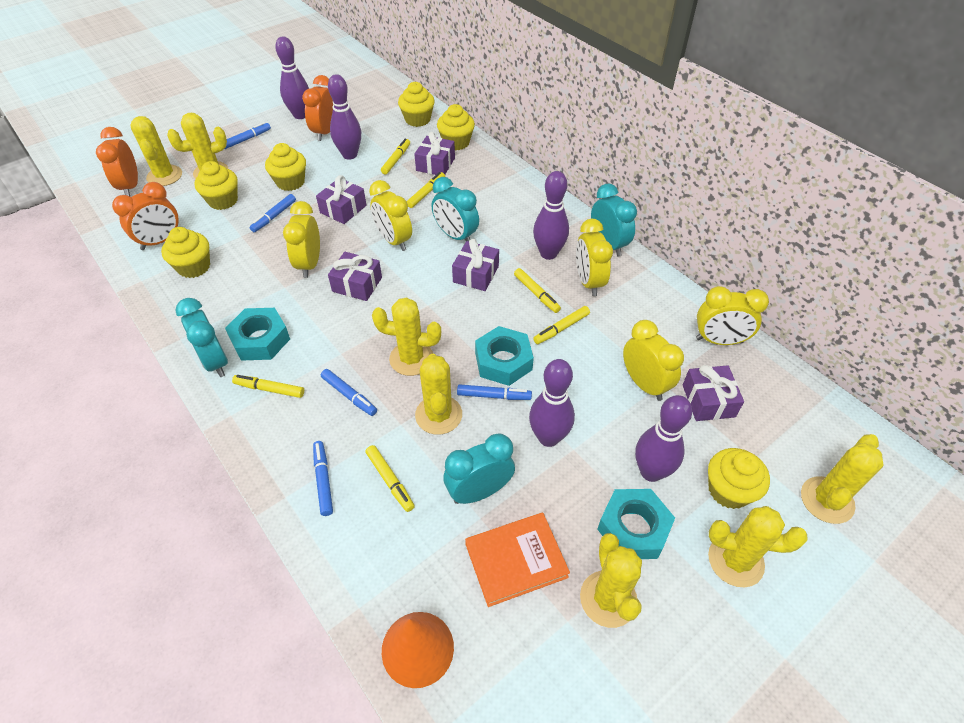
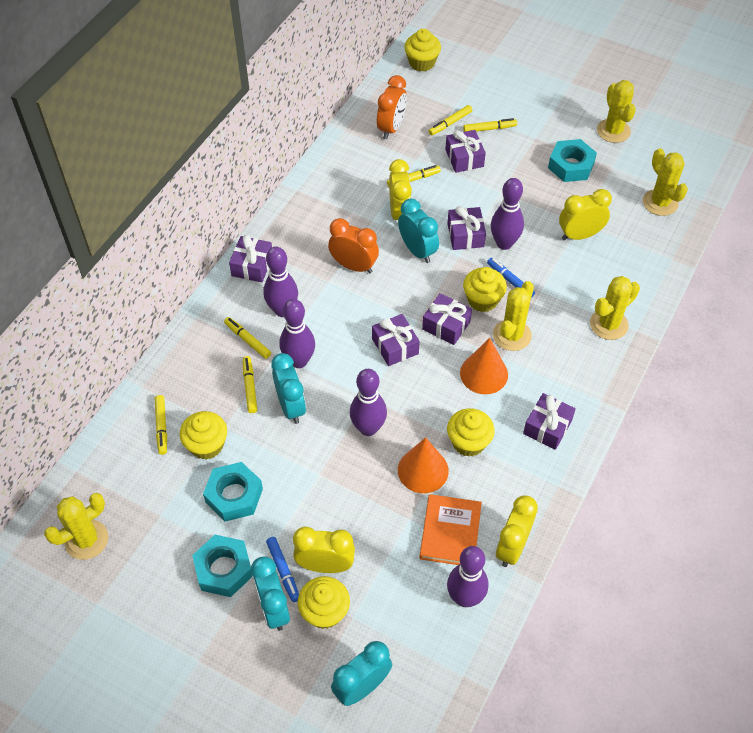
blue marker: [224,122,271,149] [250,194,296,232] [313,441,333,516] [321,369,377,416] [457,384,532,400] = 5 -> [266,537,299,602] [487,258,535,298] = 2
orange clock: [96,127,138,196] [112,182,179,250] [302,75,334,141] = 3 -> [328,218,379,273] [377,75,407,139] = 2
orange cone: [382,612,454,688] = 1 -> [398,437,449,493] [460,338,508,394] = 2
purple gift: [316,175,367,224] [328,252,382,301] [414,132,455,175] [452,239,499,291] [683,365,744,421] = 5 -> [229,235,272,282] [372,314,420,366] [422,293,472,345] [445,130,486,173] [447,206,486,250] [523,393,576,450] = 6
yellow cactus: [130,116,182,186] [167,113,228,179] [372,297,441,376] [415,354,462,435] [580,533,642,628] [708,506,808,587] [801,434,884,524] = 7 -> [44,493,108,560] [493,281,534,351] [590,276,640,340] [597,80,636,143] [643,148,688,216] = 5
yellow clock: [283,201,320,278] [369,180,412,251] [576,219,613,296] [623,320,684,401] [696,286,769,345] = 5 -> [293,527,355,573] [389,159,412,220] [496,495,538,567] [559,189,612,241] = 4
yellow cupcake: [161,227,210,278] [194,161,238,210] [265,143,306,191] [398,82,435,127] [437,104,475,150] [708,448,770,509] = 6 -> [180,411,227,460] [298,576,350,629] [404,29,441,71] [447,408,495,457] [463,267,507,312] = 5

